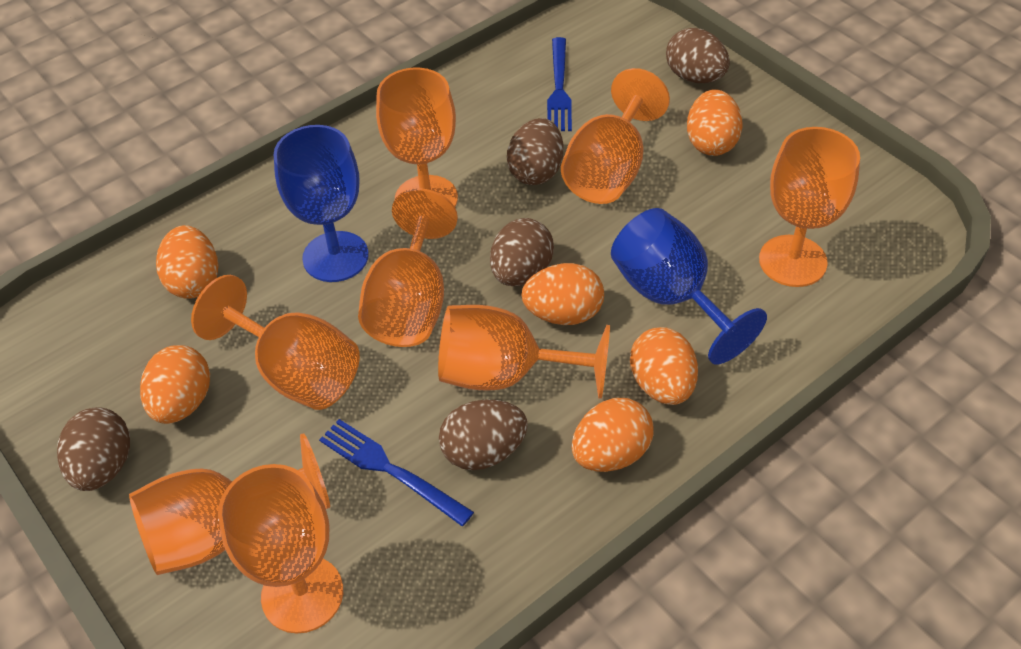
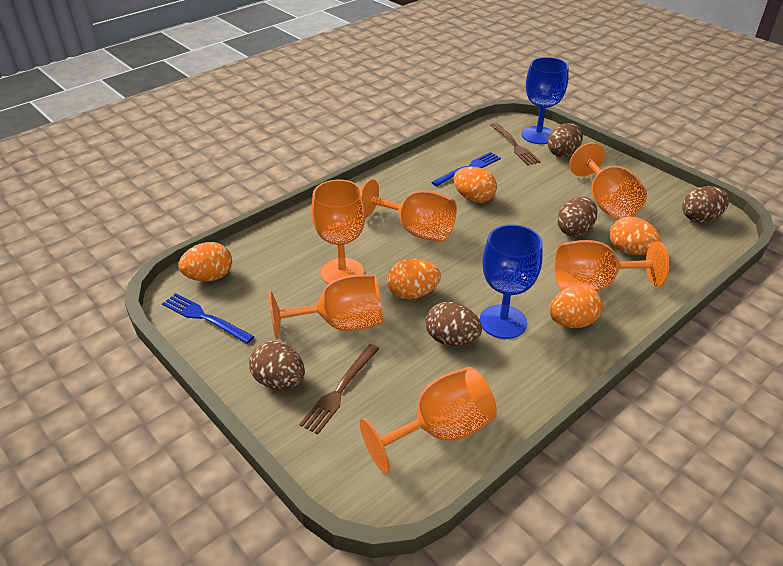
brown fork: none = 0 -> [299,344,379,434] [490,123,541,165] = 2
orange egg: [140,345,210,424] [156,225,219,299] [521,263,604,325] [572,398,653,472] [630,327,698,405] [687,89,743,156] = 6 -> [178,242,232,281] [387,259,441,299] [454,167,497,203] [549,285,603,328] [610,217,661,255] = 5
orange goblet: [129,433,330,575] [191,275,360,410] [218,464,343,634] [358,188,458,347] [376,68,458,207] [438,305,610,399] [561,68,670,204] [759,127,860,287] = 8 -> [269,274,383,340] [311,180,366,284] [360,367,497,473] [362,179,457,242] [555,240,669,291] [569,143,647,220] = 6

